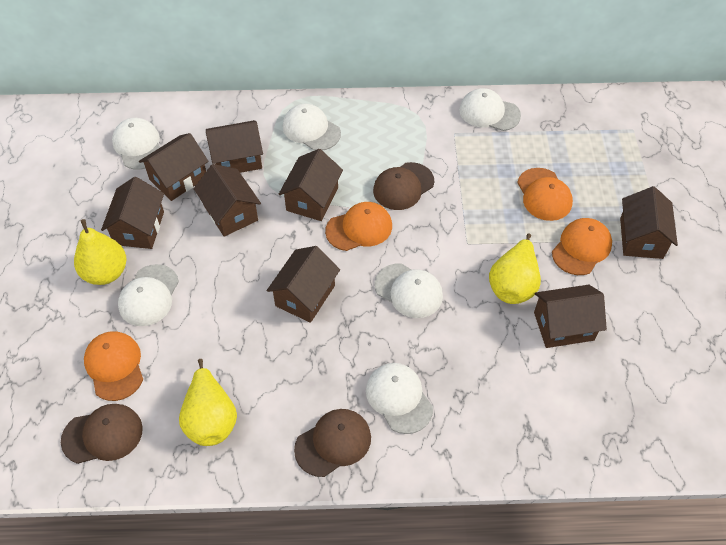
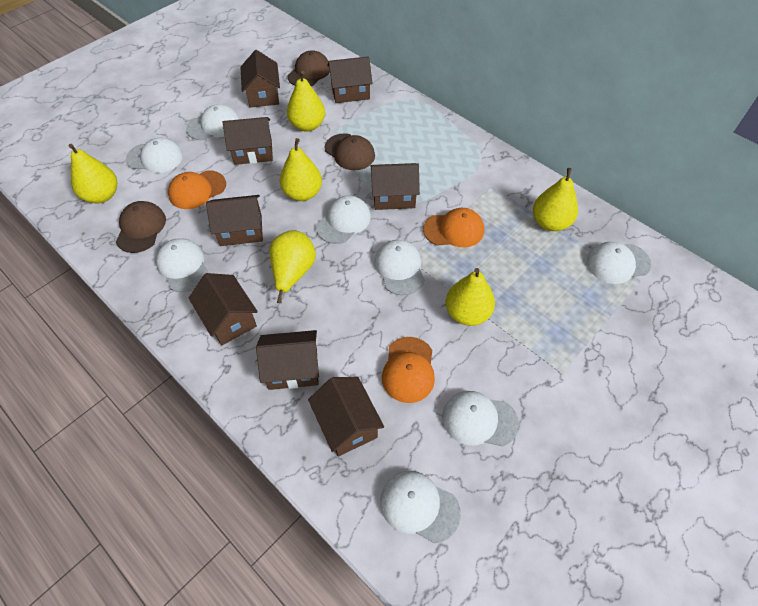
orange cap: [84,331,143,401] [325,202,392,251] [517,168,573,221] [552,218,612,275] = 4 -> [168,170,226,209] [382,337,435,403] [423,208,484,247] = 3
white cap: [112,118,160,170] [118,264,179,326] [283,104,341,151] [366,363,433,434] [374,263,443,318] [459,88,521,131] = 6 -> [126,138,183,173] [156,238,209,292] [186,104,239,140] [316,195,371,244] [374,240,425,295] [380,471,461,543] [442,391,519,447] [587,242,651,284] = 8
yellow pear: [74,219,126,285] [179,359,237,446] [489,233,541,304] = 3 -> [68,144,117,204] [269,230,316,303] [280,138,322,201] [287,71,325,132] [446,268,495,326] [533,168,578,231] = 6

